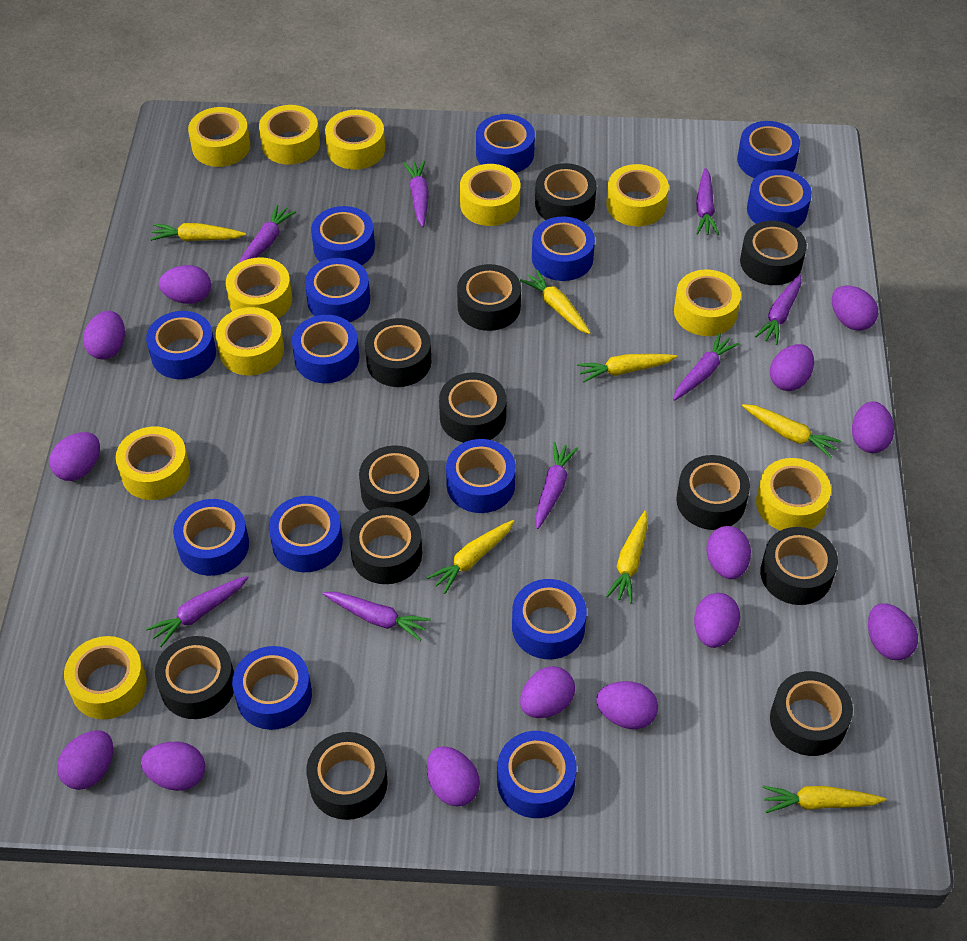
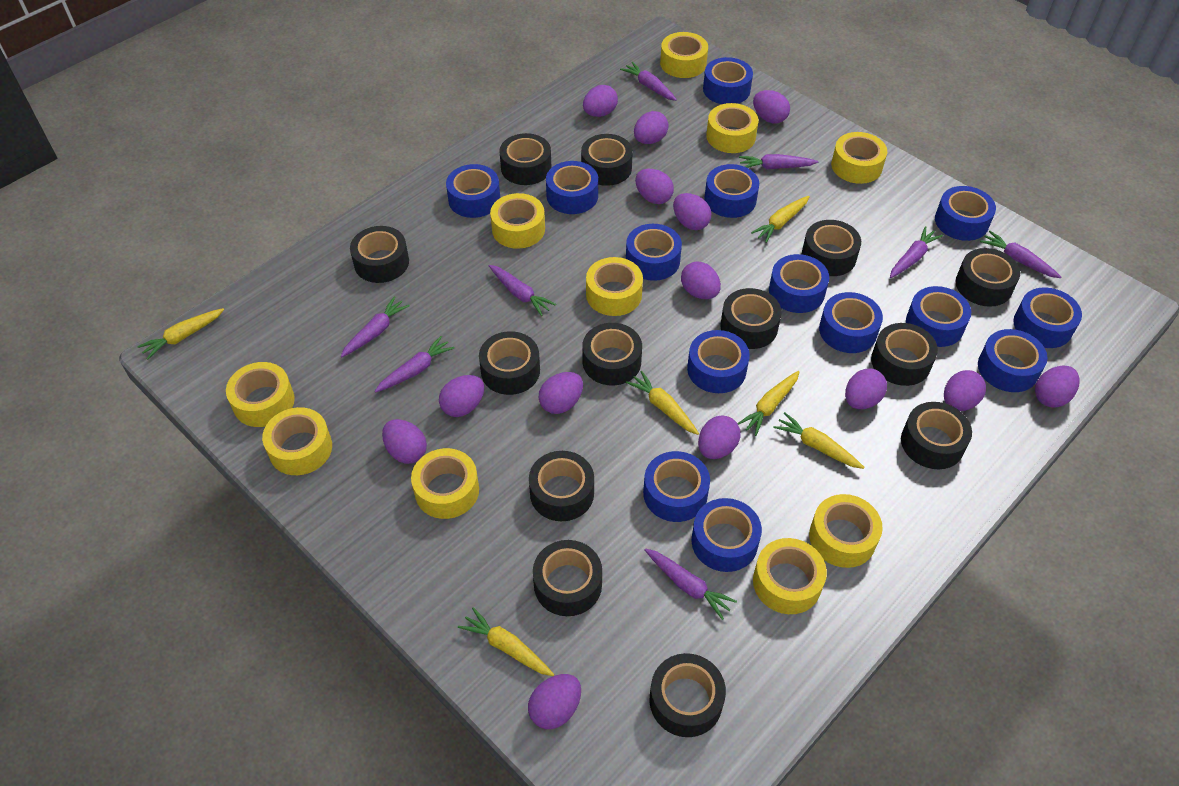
black tape: [155,636,234,719] [306,732,388,820] [349,507,422,584] [359,445,430,516] [365,318,431,387] [439,373,506,443] [457,264,521,331] [535,163,597,222] [676,455,750,530] [740,221,807,285] [760,527,838,605] [770,671,853,756] = 12 -> [350,226,409,283] [479,331,540,395] [500,133,552,185] [529,451,594,521] [533,540,602,616] [581,134,633,186] [582,323,642,385] [650,653,726,737] [720,288,782,349] [802,220,861,276] [871,323,938,386] [901,402,972,469] [955,248,1020,307] = 13
yellow carrot: [150,223,246,241] [427,520,514,594] [520,270,591,334] [577,354,677,383] [606,511,648,603] [742,404,841,458] [763,786,887,813] = 7 -> [137,308,224,360] [458,607,554,676] [626,371,699,435] [737,371,800,436] [751,196,810,243] [773,412,864,469] = 6
yellow tape: [64,636,147,719] [116,426,190,500] [188,107,250,167] [216,307,284,376] [226,257,292,319] [259,105,320,165] [325,110,385,170] [460,164,520,226] [606,164,669,226] [674,269,741,336] [756,458,831,531] = 11 -> [226,362,295,427] [262,407,332,475] [411,448,479,519] [490,193,545,249] [586,257,643,316] [660,32,708,78] [706,103,758,153] [753,538,827,614] [809,494,883,568] [831,132,887,184] = 10

